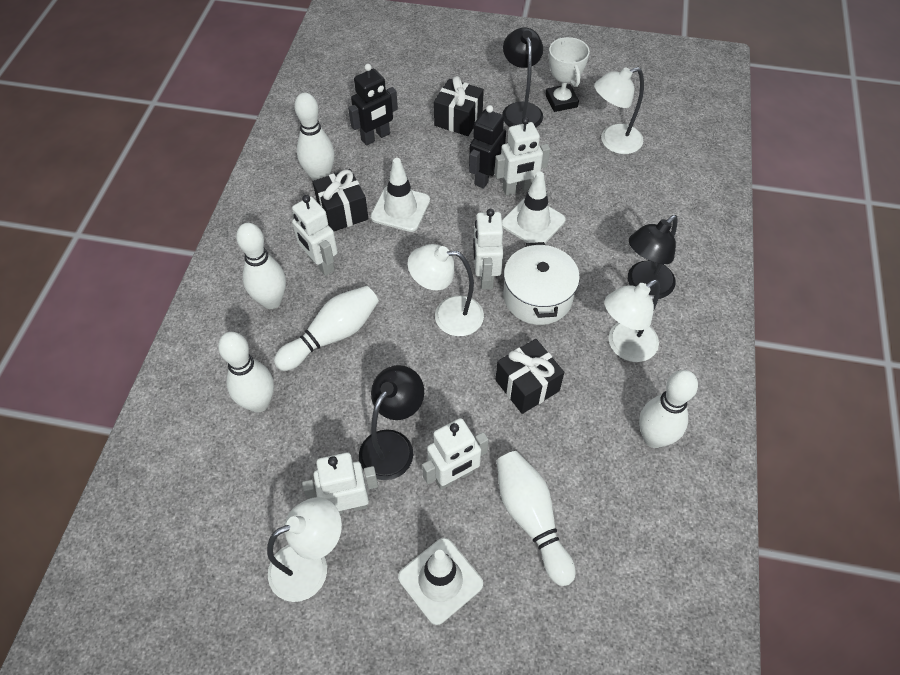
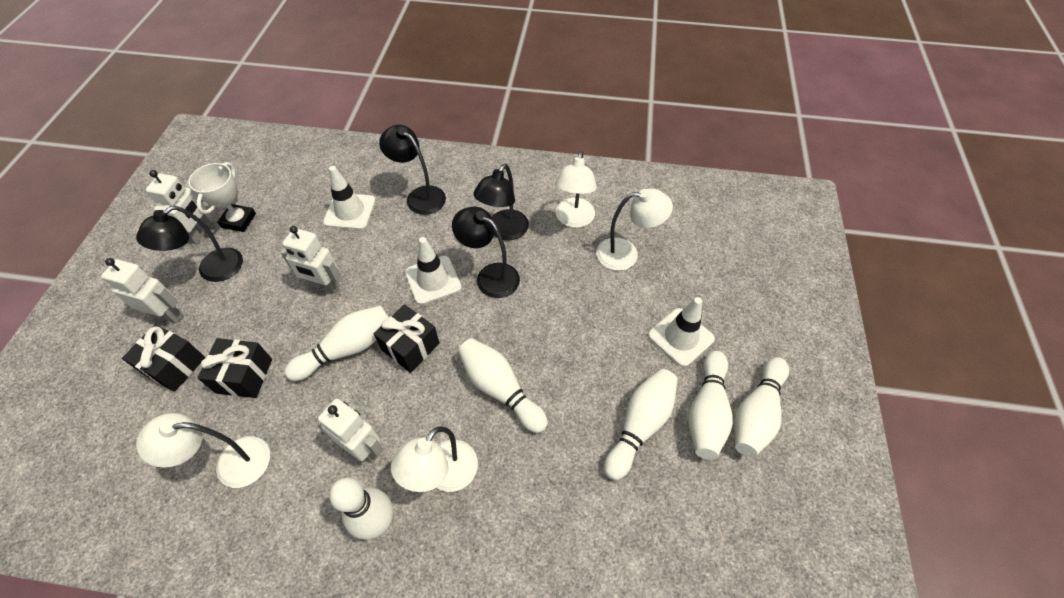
black lamp: [359,365,424,480] [502,28,543,127] [628,215,678,299] = 3 -> [136,206,243,282] [379,125,446,215] [452,207,520,298] [473,164,529,240] = 4
black robot: [348,64,398,146] [469,105,506,188] = 2 -> none = 0
white pot: [504,242,580,325] = 1 -> none = 0
white robot: [292,195,338,276] [302,452,378,514] [422,418,489,490] [473,209,503,289] [494,117,550,196] = 5 -> [101,258,183,324] [146,170,211,244] [280,226,340,293] [318,398,384,463] = 4

